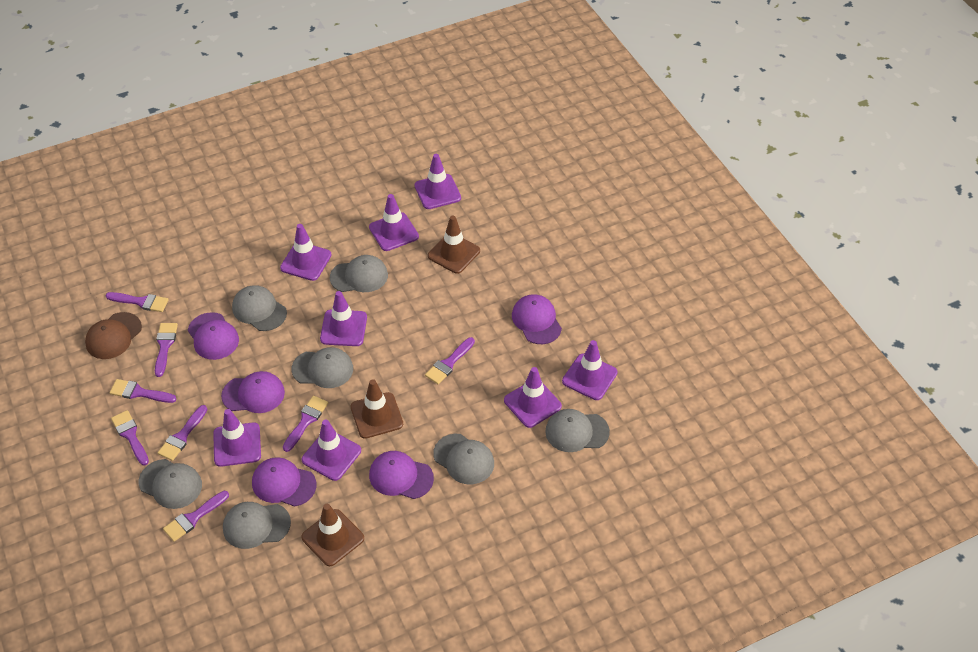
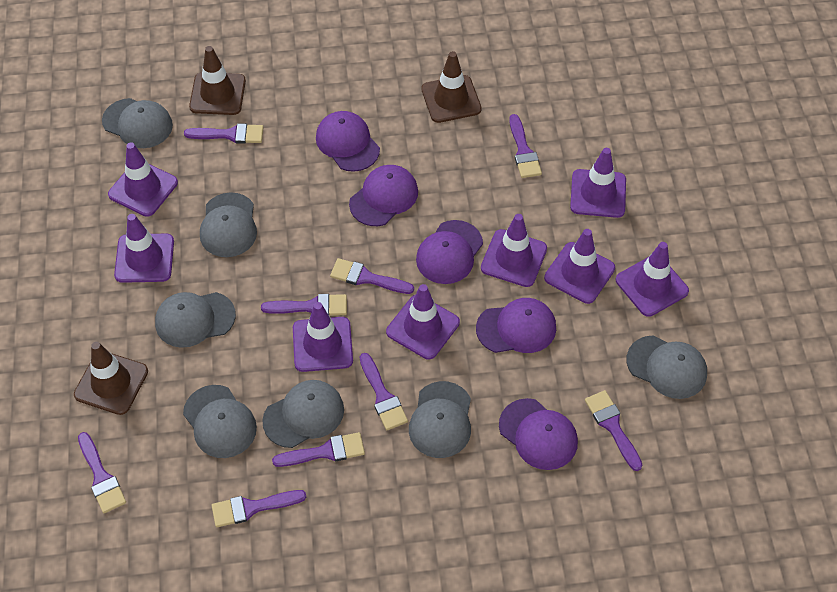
brown cap: [85,312,142,359] = 1 -> none = 0
purple brush: [105,292,168,312] [110,379,176,403] [111,410,149,466] [155,323,178,377] [158,405,207,461] [163,491,229,542] [283,396,328,452] [425,337,475,384] = 8 -> [78,432,126,513] [184,123,264,144] [212,490,306,527] [261,294,347,316] [272,432,365,467] [330,258,414,294] [360,353,408,430] [509,114,542,178] [585,390,642,471] = 9

